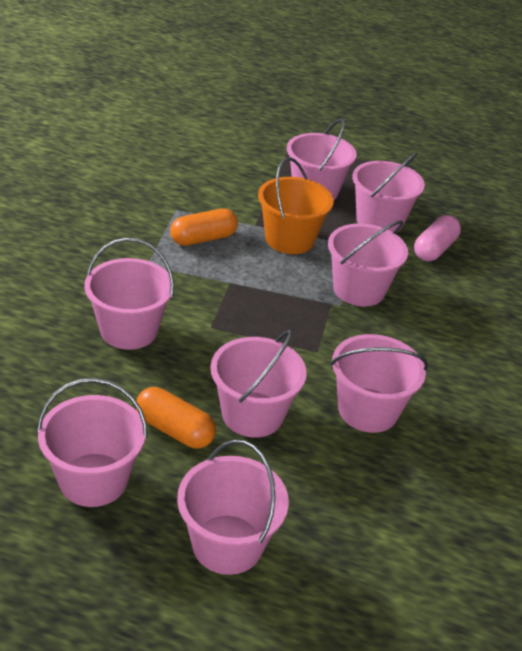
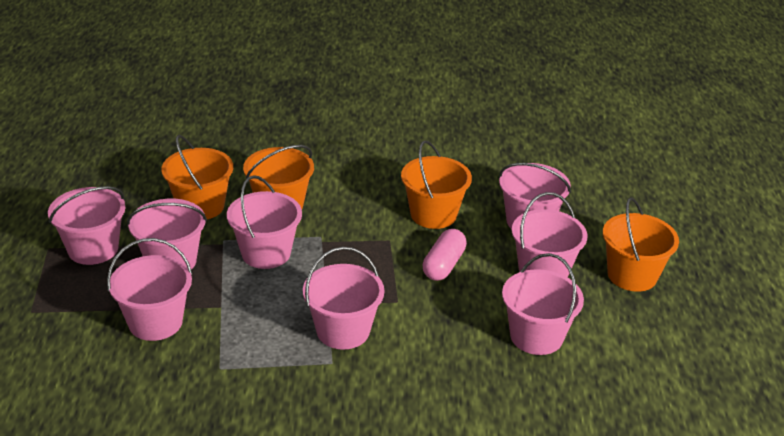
orange bucket: [258,157,334,254] = 1 -> [162,135,233,219] [243,145,314,209] [401,140,472,229] [603,197,679,292] = 4
orange capsule: [136,387,216,449] [170,208,238,246] = 2 -> none = 0

